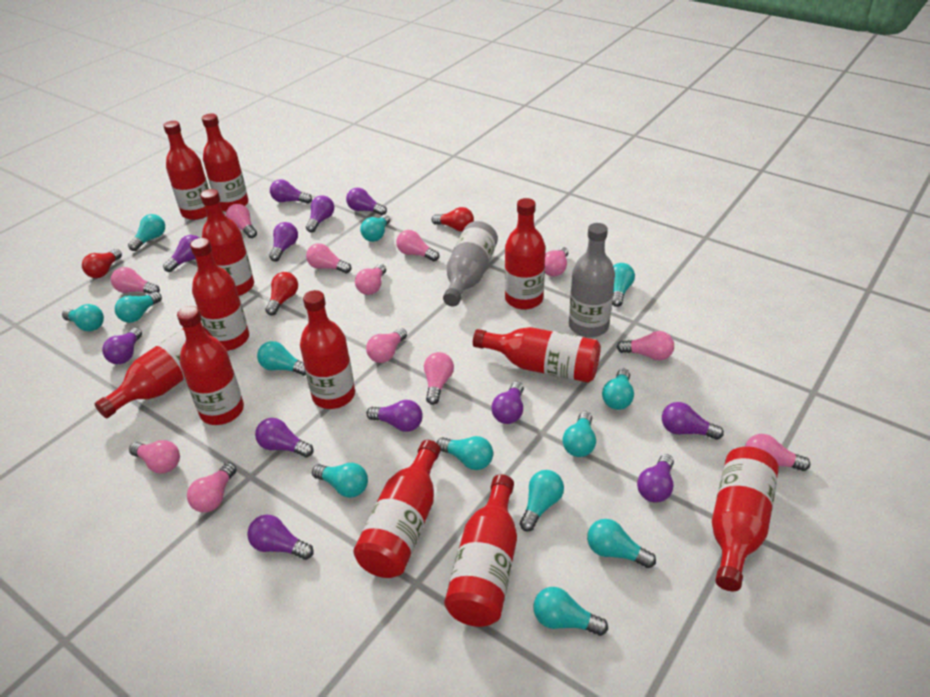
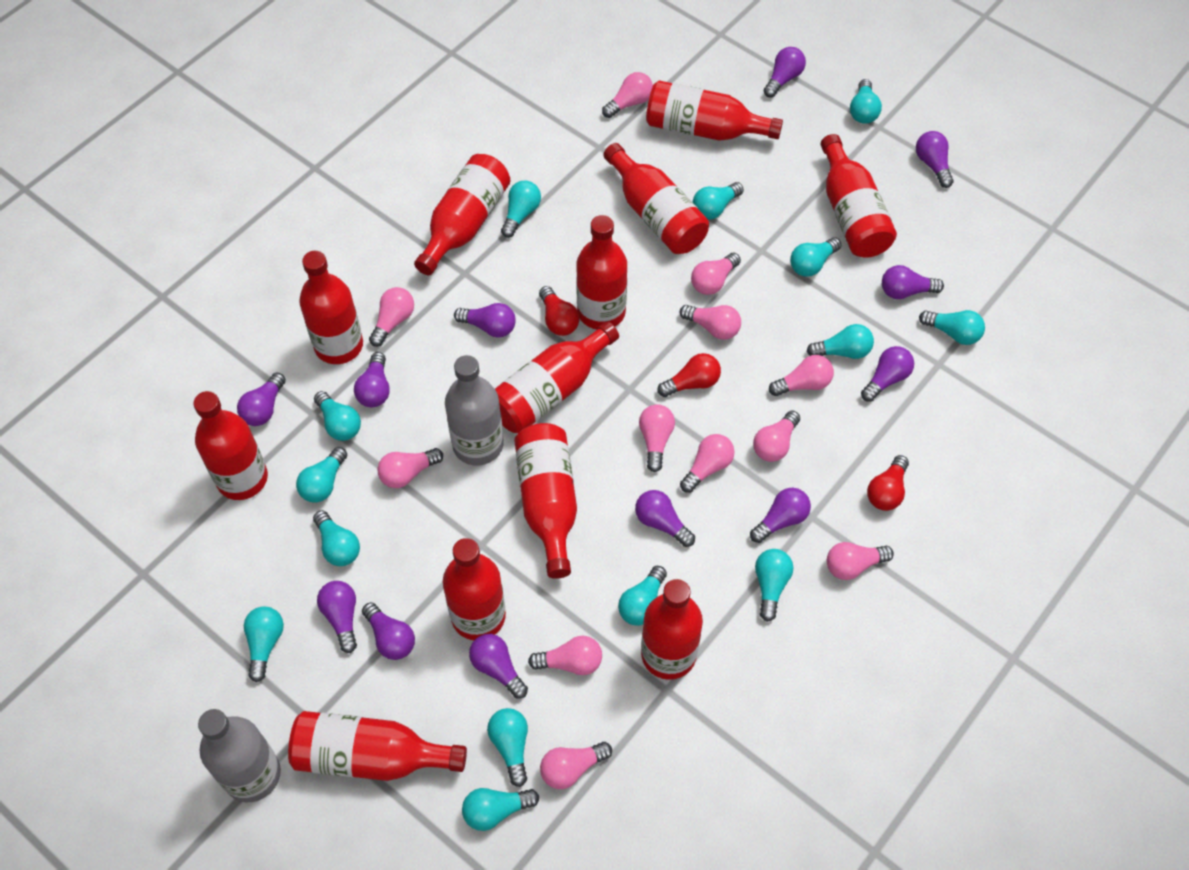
turquoise light bulb: [62,304,104,331] [115,292,162,323] [128,214,165,251] [257,341,306,376] [312,463,368,498] [360,215,390,242] [437,436,493,470] [520,470,564,531] [533,587,608,636] [563,411,596,457] [587,519,656,568] [602,369,634,410] [612,263,635,307] = 13 -> [244,606,284,682] [296,447,347,503] [313,510,360,566] [314,391,361,441] [462,788,539,831] [487,708,528,787] [501,180,541,238] [618,566,667,626] [693,182,744,220] [755,549,793,622] [790,237,841,277] [807,324,874,359] [850,79,882,124] [919,310,985,345] = 14

